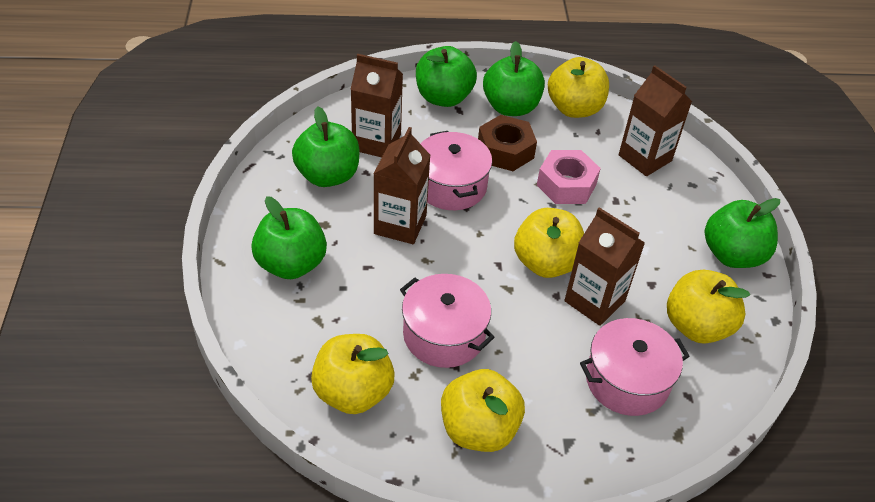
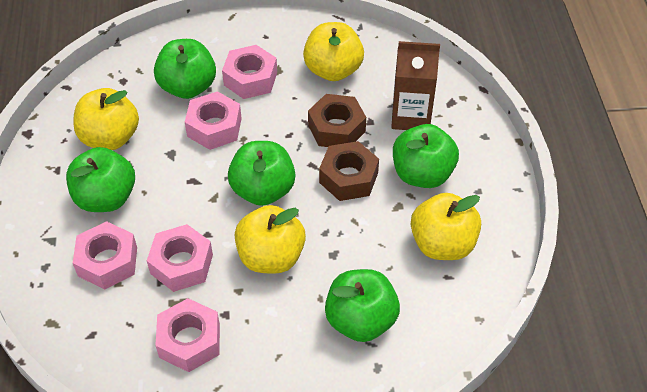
brown carton: [350,54,403,157] [374,127,431,244] [564,207,645,326] [619,65,692,176] = 4 -> [391,41,440,130] = 1
brown nut: [478,115,537,171] = 1 -> [308,94,366,147] [319,141,379,201] = 2
pink nut: [537,150,601,204] = 1 -> [73,221,137,290] [147,224,213,292] [155,298,220,372] [185,91,242,150] [222,45,277,99] = 5
pink pot: [400,274,495,368] [421,131,492,210] [580,318,690,416] = 3 -> none = 0
yellow apple: [311,334,395,414] [441,369,525,452] [514,208,584,278] [548,57,609,118] [667,270,750,344] = 5 -> [73,88,139,150] [235,205,306,274] [303,22,364,81] [411,193,481,260] = 4

